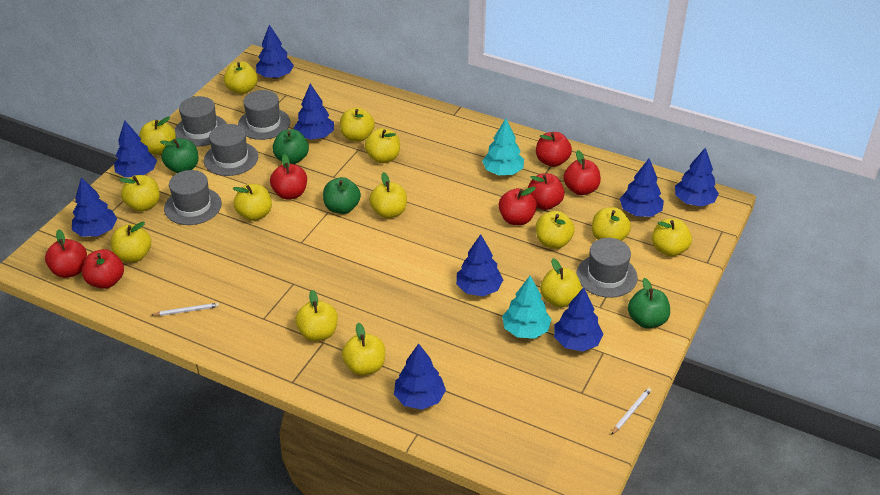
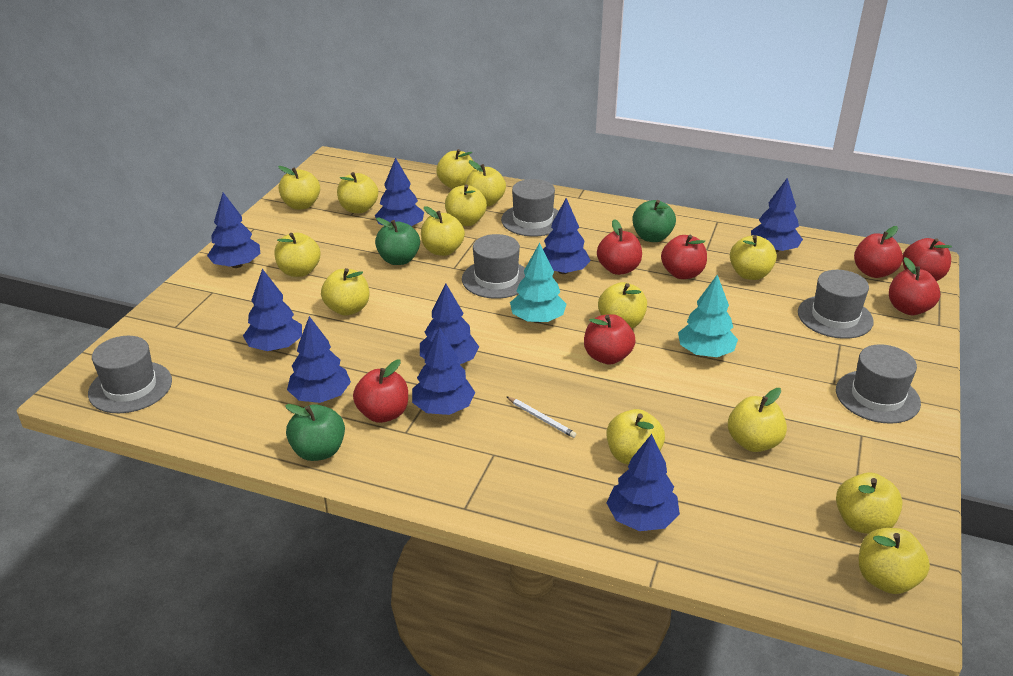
green apple: [160,138,198,173] [272,129,309,164] [323,177,361,214] [628,278,670,329] = 4 -> [285,404,345,461] [375,218,420,265] [632,200,676,242] = 3
white pencil: [152,303,219,316] [611,388,651,435] = 2 -> [506,396,576,438] = 1

